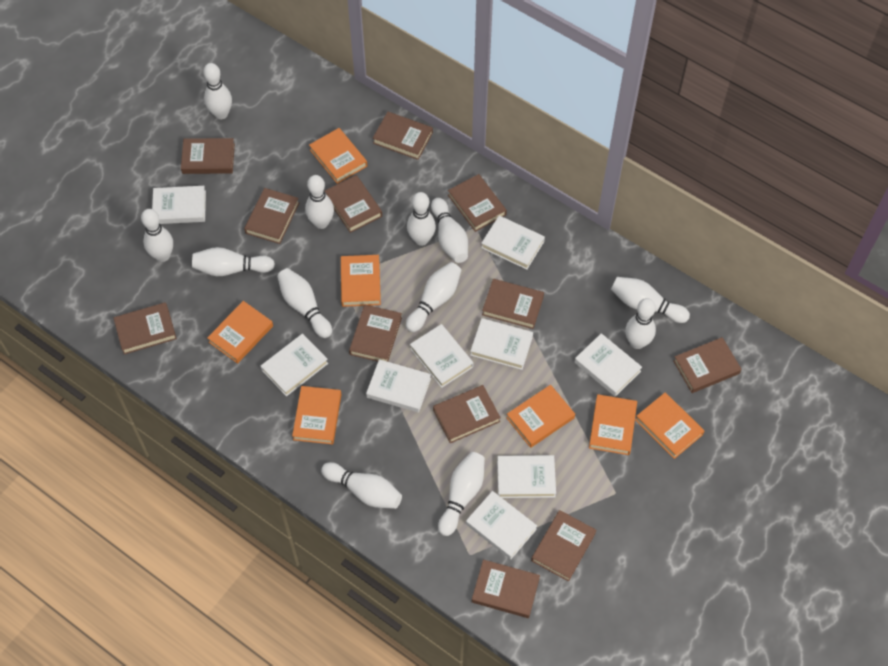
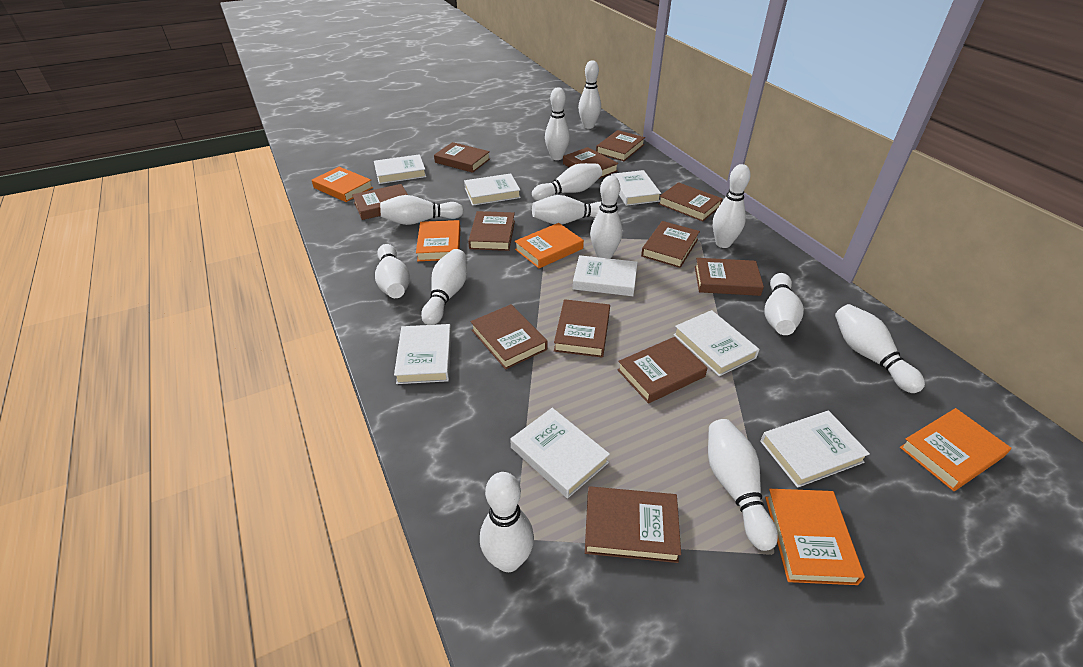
orange book: [207,301,273,364] [292,386,342,444] [309,128,367,184] [341,255,381,307] [507,385,575,448] [589,394,637,455] [635,392,704,459] = 7 -> [312,167,373,202] [416,220,460,261] [515,223,584,268] [765,489,865,585] [900,408,1011,491] = 5
white book: [152,186,206,224] [261,333,328,396] [366,359,431,413] [410,324,474,388] [466,491,537,560] [470,318,533,370] [481,215,545,270] [497,455,556,498] [574,333,642,397] = 9 -> [374,154,426,184] [394,324,452,384] [464,173,521,206] [510,408,610,498] [573,255,638,296] [611,170,661,206] [673,310,760,376] [760,411,870,488] = 8
white bowling pin: [141,209,173,262] [192,247,275,276] [203,63,232,119] [277,268,332,338] [305,175,334,229] [321,462,402,509] [406,262,461,332] [407,192,436,246] [431,198,468,263] [438,452,485,536] [611,277,690,323] [625,298,656,349] = 12 -> [375,244,410,298] [380,195,464,225] [421,249,467,325] [480,472,534,572] [532,163,602,201] [532,195,601,225] [545,87,570,160] [578,60,601,129] [590,175,622,259] [708,419,778,551] [713,164,751,248] [764,273,804,335] [835,304,925,393] = 13

